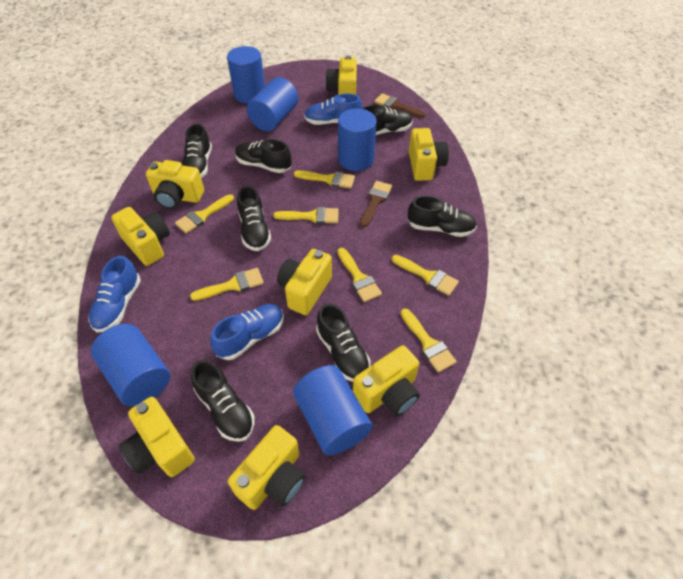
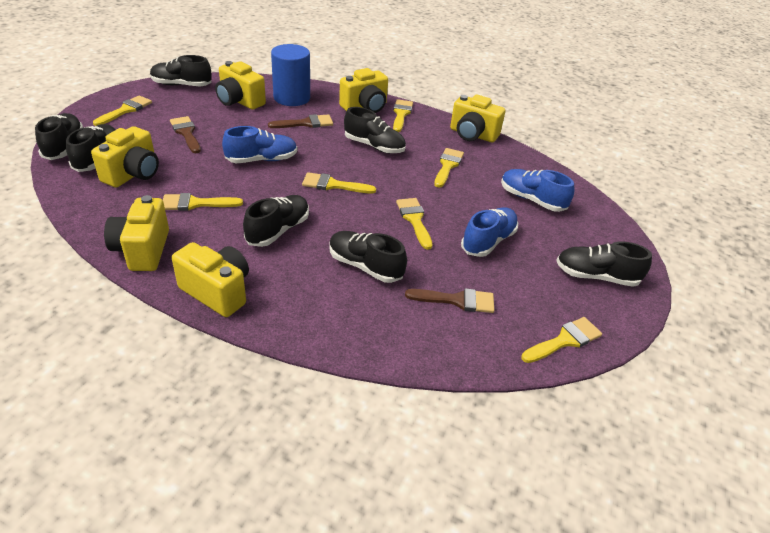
blue cylinder: [91,324,170,406] [227,46,265,104] [247,77,298,131] [293,365,372,455] [338,108,377,171] = 5 -> [271,44,310,106] = 1
brown brush: [360,181,392,227] [374,93,426,118] = 2 -> [170,116,201,153] [268,114,333,128] [405,288,494,313] = 3
yellow camera: [111,207,170,266] [119,397,195,477] [146,160,204,209] [228,425,305,510] [277,249,332,315] [325,55,357,95] [353,345,420,416] [409,128,449,181] = 8 -> [91,126,159,188] [104,195,169,271] [172,242,249,317] [215,61,266,110] [339,68,388,113] [450,95,505,142] = 6

